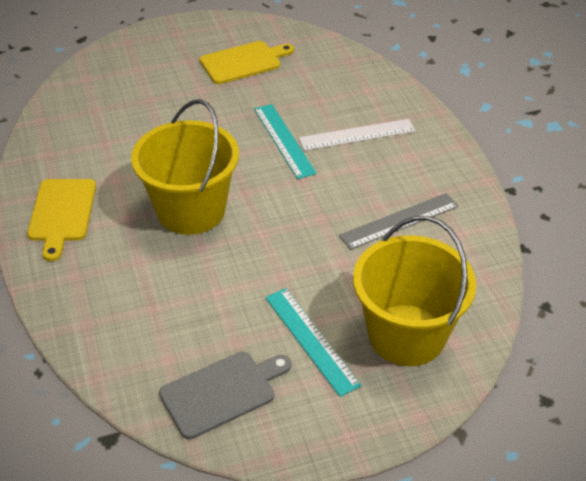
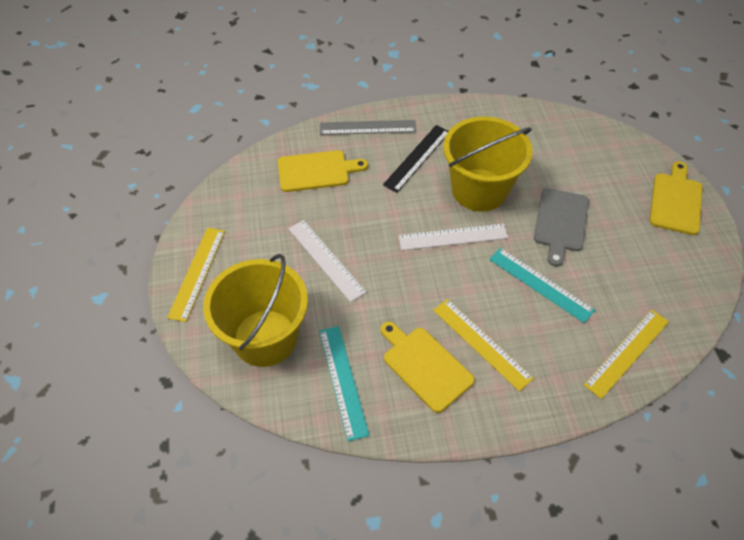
black ruler: none = 0 -> [383,125,448,193] = 1
white ruler: [299,119,416,151] = 1 -> [288,220,366,302] [399,223,508,250] = 2
yellow cutting board: [27,179,96,261] [200,41,294,84] = 2 -> [278,150,368,192] [381,321,475,413] [650,161,702,235] = 3
yellow ruler: none = 0 -> [167,228,225,322] [433,299,534,392] [584,310,669,399] = 3

